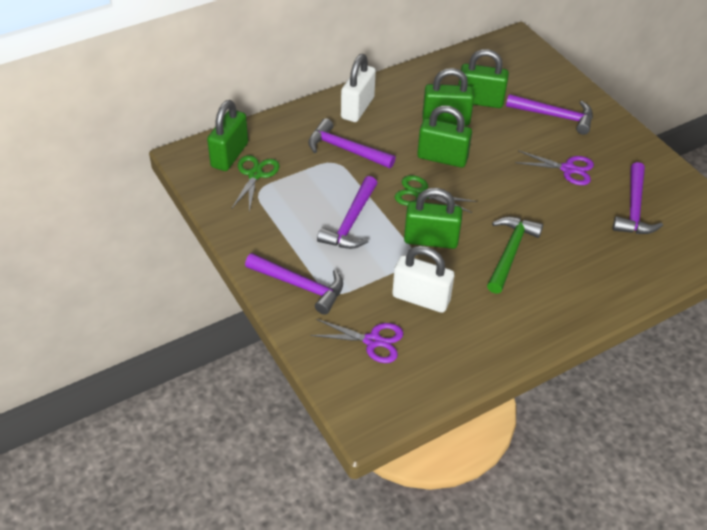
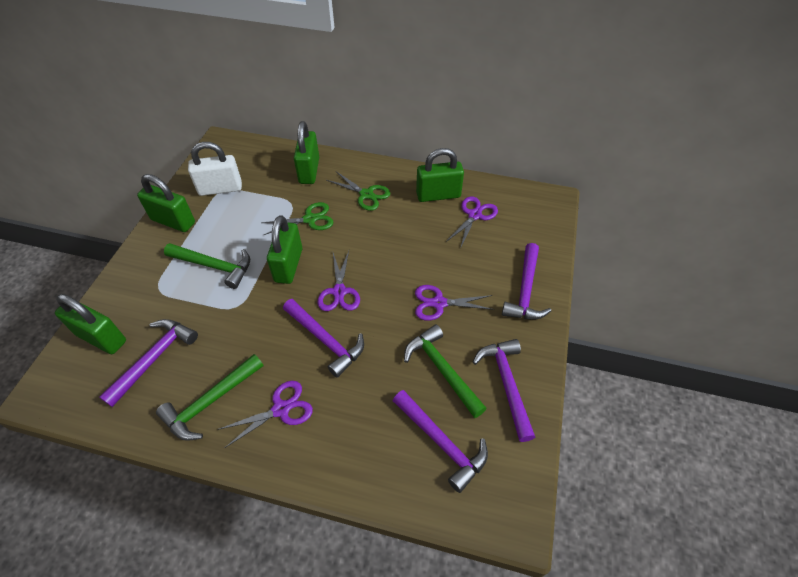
green hammer: [487,217,543,294] = 1 -> [156,354,263,441] [164,243,250,289] [404,324,487,418] = 3
purple scissors: [310,319,404,363] [515,150,594,185] = 2 -> [217,381,313,448] [318,251,360,311] [415,285,494,321] [446,196,498,249] = 4
white padlock: [341,54,376,122] [392,246,454,313] = 2 -> [188,142,242,196] = 1

